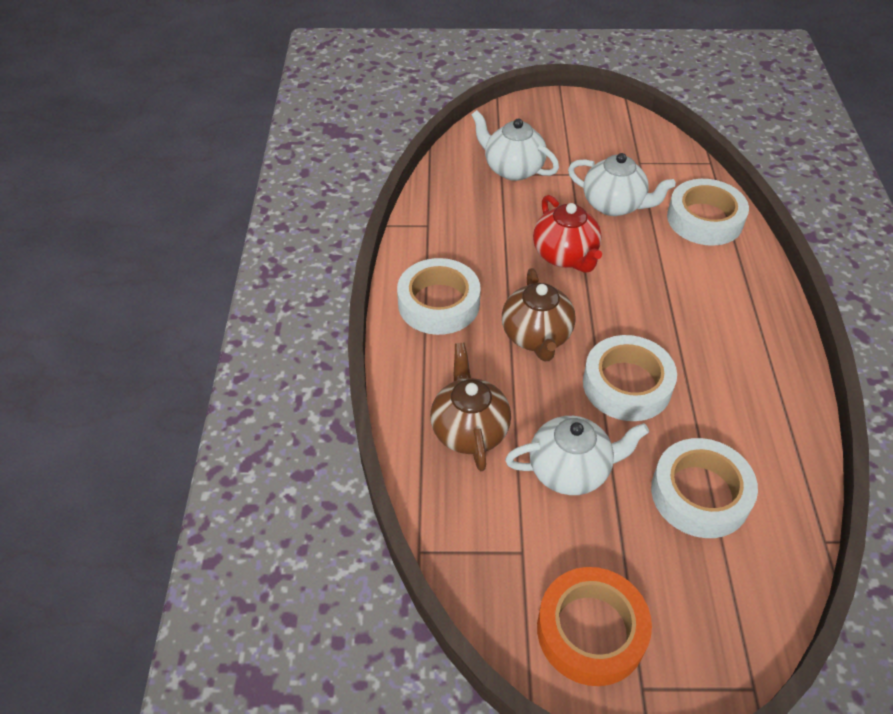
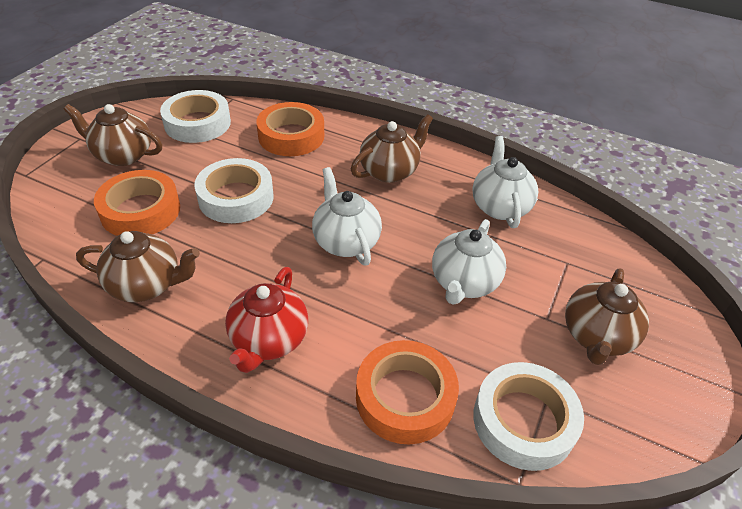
brown teapot: [430,342,511,471] [502,268,576,362] = 2 -> [63,104,162,166] [76,231,200,302] [351,114,433,183] [565,268,649,365] = 4
orange tape: [537,567,652,686] = 1 -> [94,170,180,236] [256,102,324,156] [356,340,459,444] = 3
white tape: [397,258,481,335] [583,335,677,421] [651,438,758,538] [667,179,749,246] = 4 -> [160,90,231,143] [194,158,274,223] [473,362,584,471] = 3

